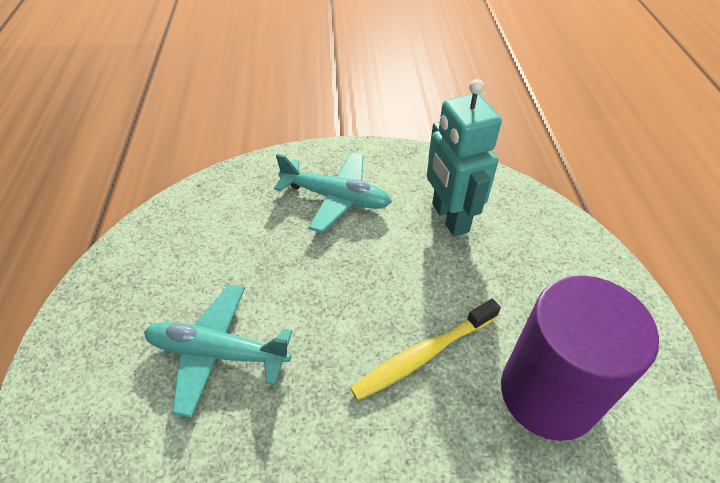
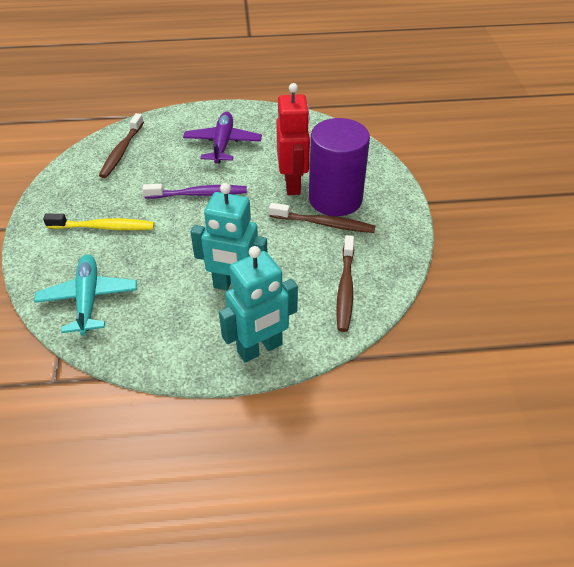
brown toothbrush: none = 0 -> [99,113,144,178] [269,203,375,233] [336,235,354,332] = 3
purple plane: none = 0 -> [183,112,262,164] = 1
purple toothbrush: none = 0 -> [142,184,247,199] = 1
red robot: none = 0 -> [276,83,310,195] = 1
turquoise plane: [144,284,292,418] [274,152,392,233] = 2 -> [34,255,137,336] = 1
turquoise robot: [427,79,502,237] = 1 -> [191,183,268,290] [219,246,298,363] = 2

